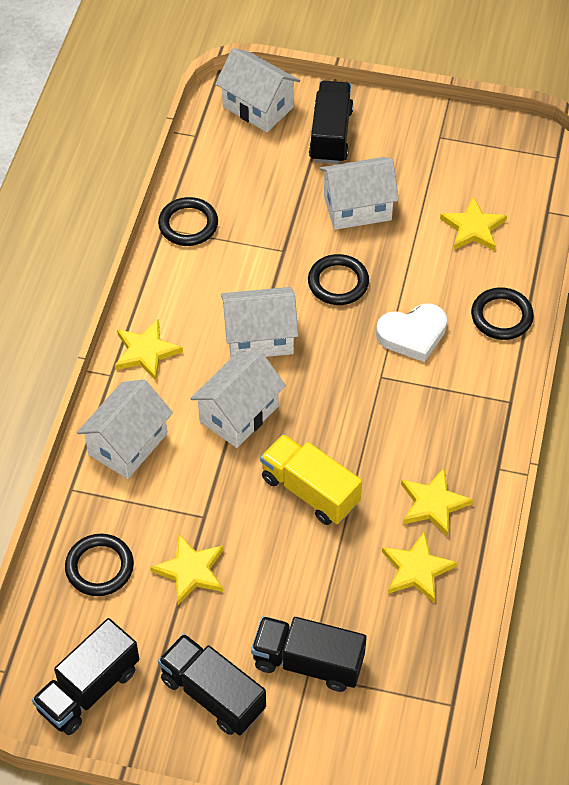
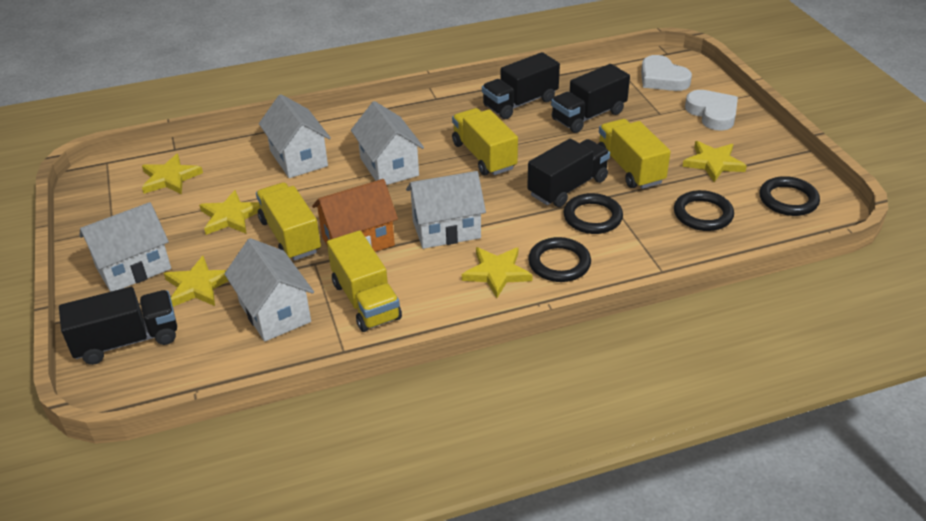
orange house: none = 0 -> [312,179,398,252] = 1
white heart: [376,303,447,362] = 1 -> [641,55,692,91] [685,90,738,131] = 2
yellow truck: [260,434,362,525] = 1 -> [256,182,321,261] [327,230,402,332] [452,108,518,175] [598,119,671,189] = 4

